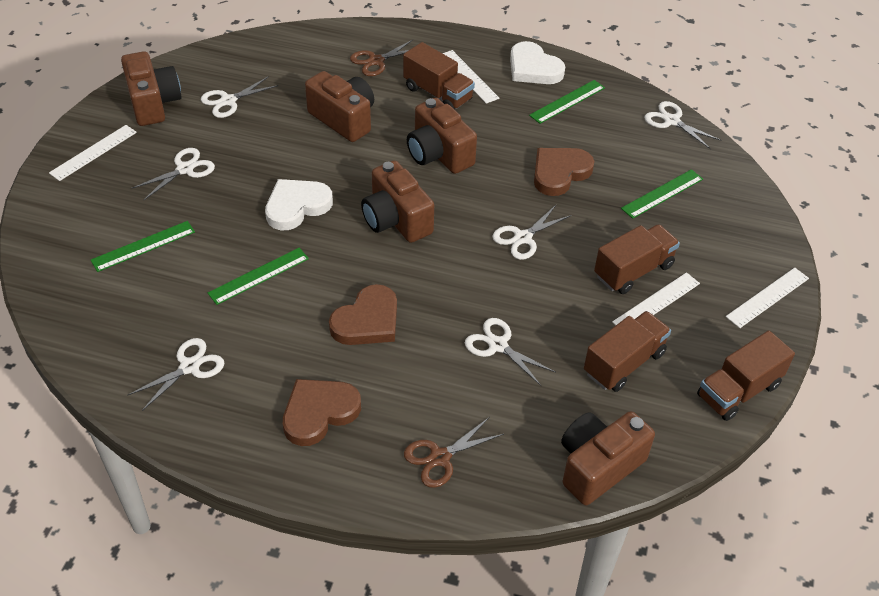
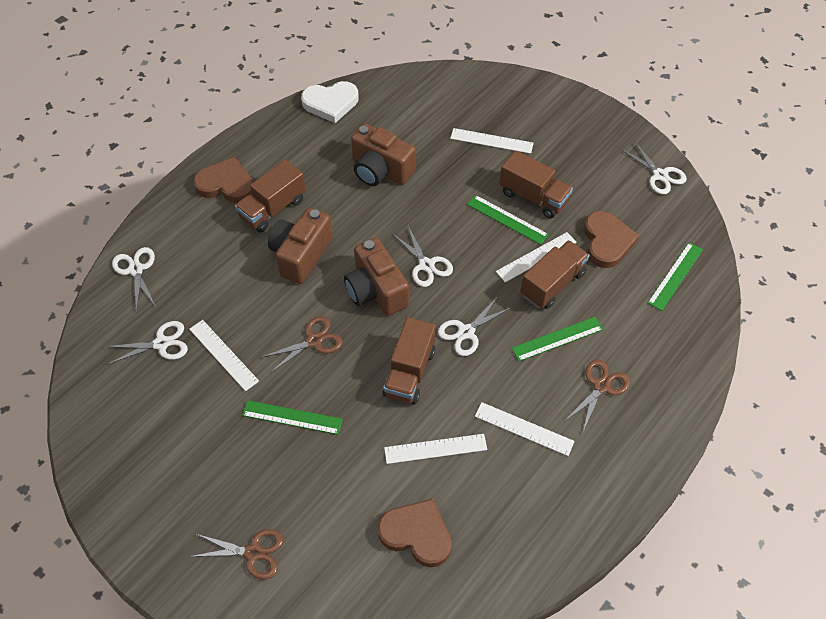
brown camera: [121,51,181,126] [305,71,374,142] [361,160,434,243] [407,98,477,174] [561,411,655,505] = 5 -> [268,207,333,284] [344,238,409,316] [351,123,416,186] = 3
brown scissors: [350,40,413,76] [404,418,504,488] = 2 -> [190,529,284,580] [262,316,342,373] [565,360,630,431] = 3
white heart: [265,179,333,230] [510,41,565,84] = 2 -> [301,81,359,123] = 1
white ruler: [49,125,137,181] [443,50,499,104] [612,272,700,325] [726,268,809,328] = 4 -> [189,320,259,391] [384,434,487,464] [450,128,534,154] [475,402,575,456] [496,232,577,282] = 5
white scissors: [127,338,225,411] [132,148,215,200] [201,76,279,118] [465,318,555,386] [492,205,572,260] [644,101,722,149] = 6 -> [105,321,188,365] [112,247,156,312] [393,226,453,287] [438,296,512,356] [621,141,687,195] = 5

